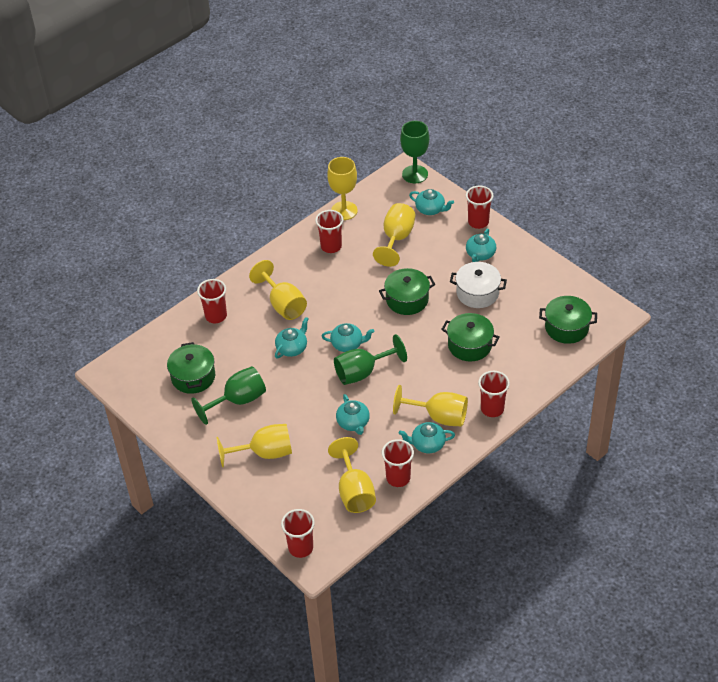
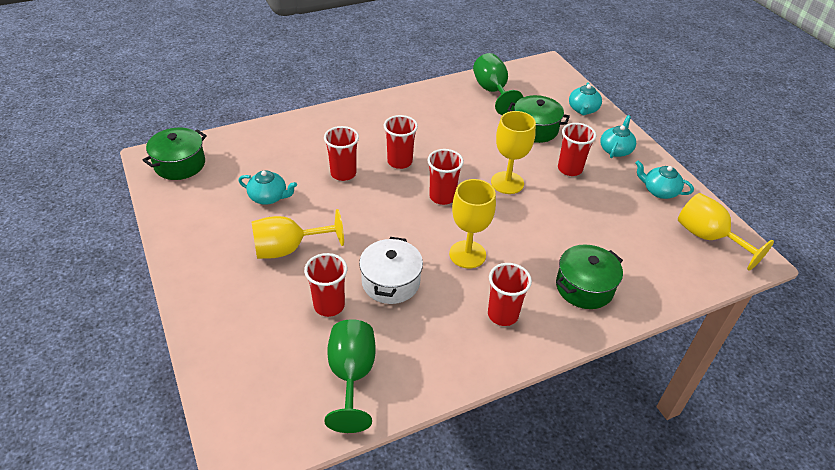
green goblet: [191,366,266,425] [334,334,407,385] [400,121,429,183] = 3 -> [324,319,376,433] [473,53,523,115] = 2
green pot: [167,342,215,394] [379,268,435,315] [441,313,500,362] [539,296,597,344] = 4 -> [143,127,207,180] [508,95,570,143] [556,245,623,309] = 3
turquoise teapot: [275,317,309,358] [322,323,374,352] [336,394,370,435] [399,422,455,453] [409,189,454,215] [466,229,496,262] = 6 -> [238,170,297,205] [569,82,602,115] [600,115,636,158] [636,161,694,199] = 4
yellow goblet: [217,424,292,467] [249,260,307,320] [327,157,358,220] [328,437,376,513] [373,203,415,267] [393,385,468,426] = 6 -> [251,209,344,259] [449,179,496,268] [491,111,536,194] [678,193,774,271] = 4

